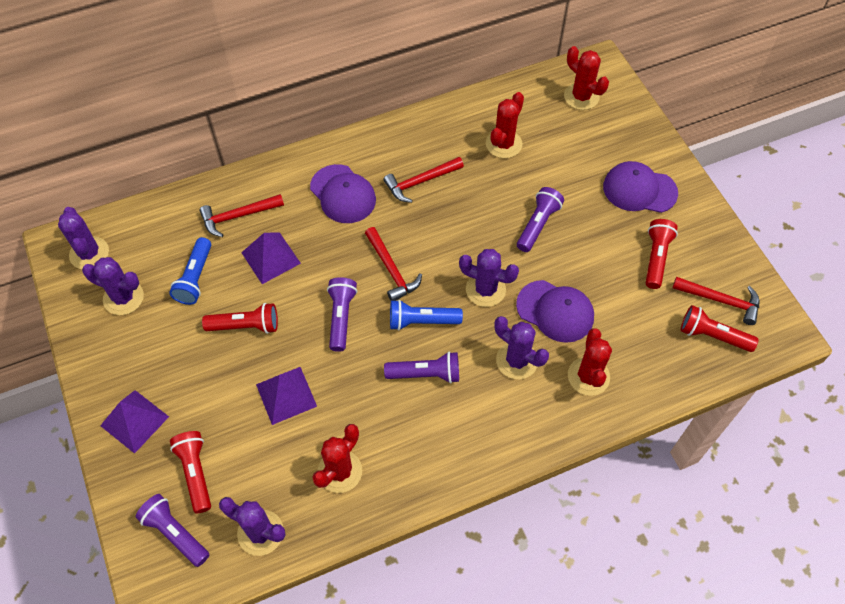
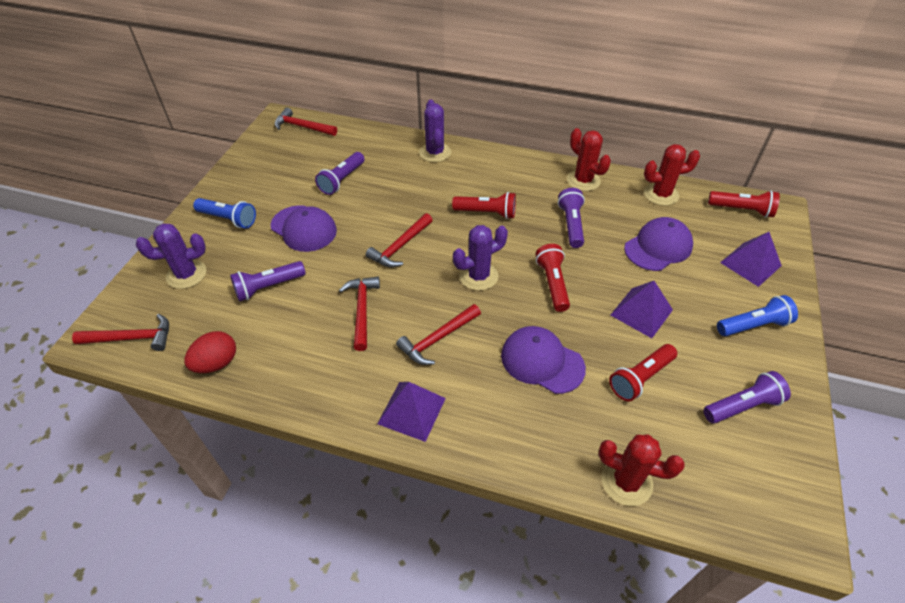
purple cactus: [58,207,109,269] [82,257,144,315] [219,497,286,556] [459,249,519,307] [495,316,549,379] = 5 -> [136,223,206,289] [419,100,451,162] [453,225,508,291] = 3
red cactus: [312,424,362,493] [486,92,524,158] [564,46,609,110] [568,328,612,396] = 4 -> [567,128,611,191] [598,434,685,506] [644,144,700,206] = 3
red egg: none = 0 -> [184,331,236,373] = 1
red hammer: [199,194,284,237] [365,227,422,301] [383,157,464,203] [672,277,759,325] = 4 -> [72,314,169,351] [274,108,337,136] [339,277,380,351] [366,213,433,268] [396,304,481,365] = 5

